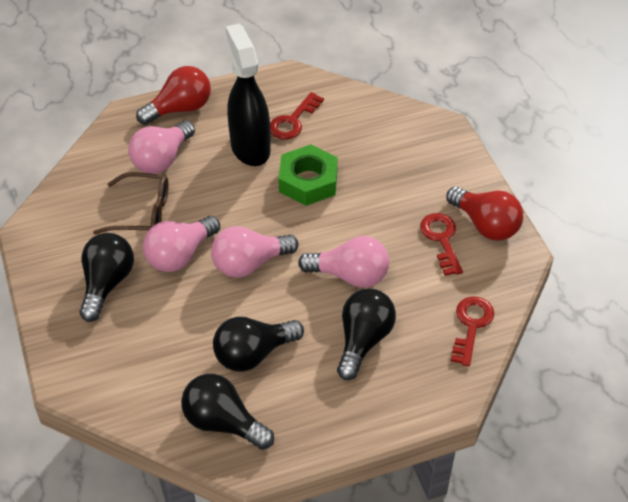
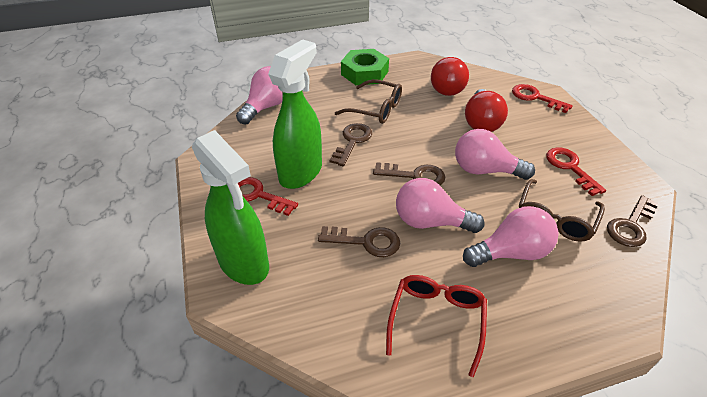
black light bulb: [80,233,134,322] [181,374,274,450] [213,317,304,372] [337,288,396,380] = 4 -> none = 0
black spray bottle: [226,23,271,166] = 1 -> none = 0
brown glasses: [93,172,169,234] = 1 -> [335,79,402,124] [519,179,605,242] = 2
brown key: none = 0 -> [318,226,400,257] [330,123,372,166] [373,162,445,185] [607,195,659,247] = 4
green spray bottle: none = 0 -> [192,130,269,285] [268,39,322,189] = 2
red glasses: none = 0 -> [386,275,487,377] = 1

